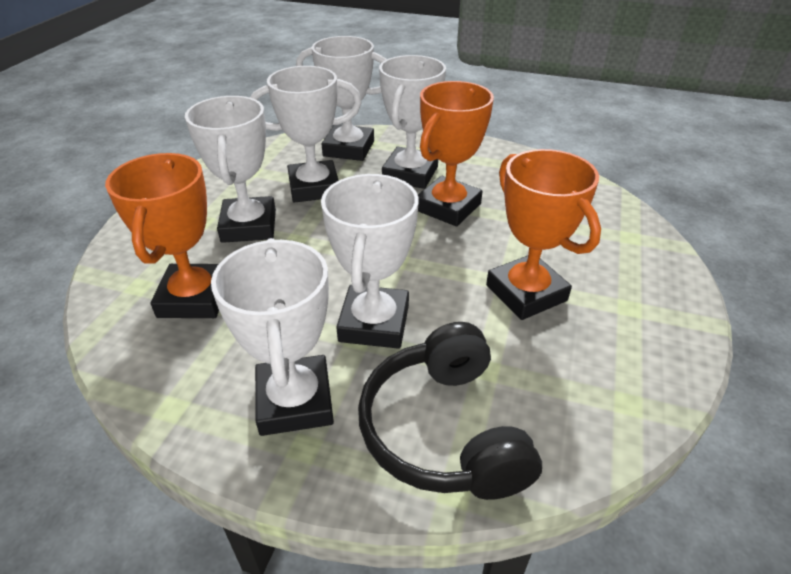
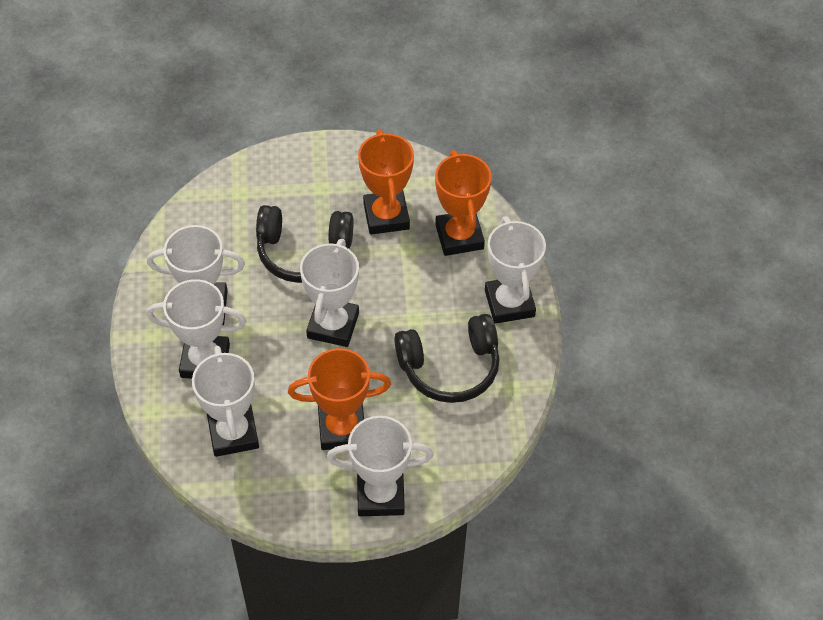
black headphones: [358,322,542,500] = 1 -> [256,205,354,283] [394,314,500,403] = 2

